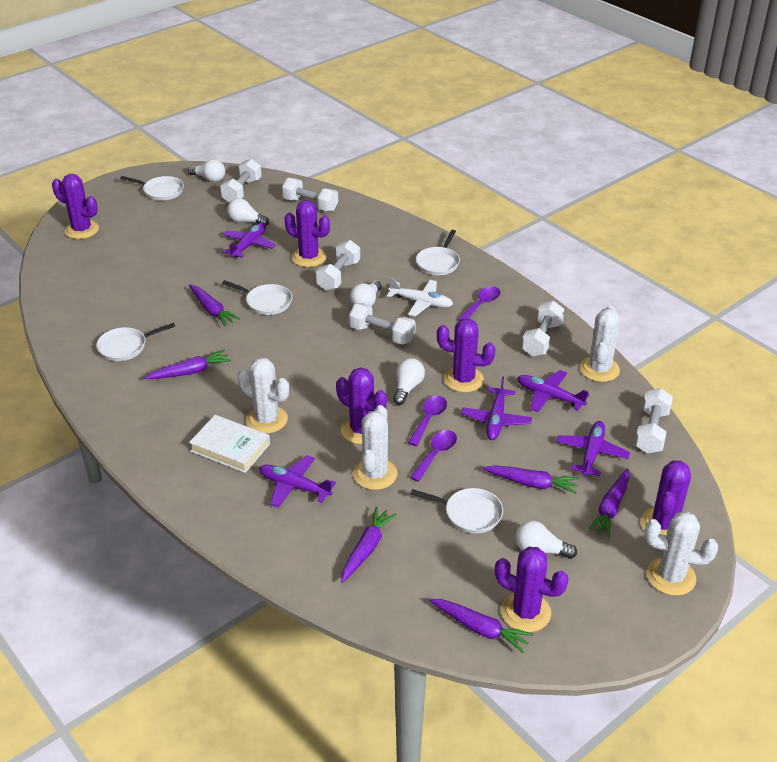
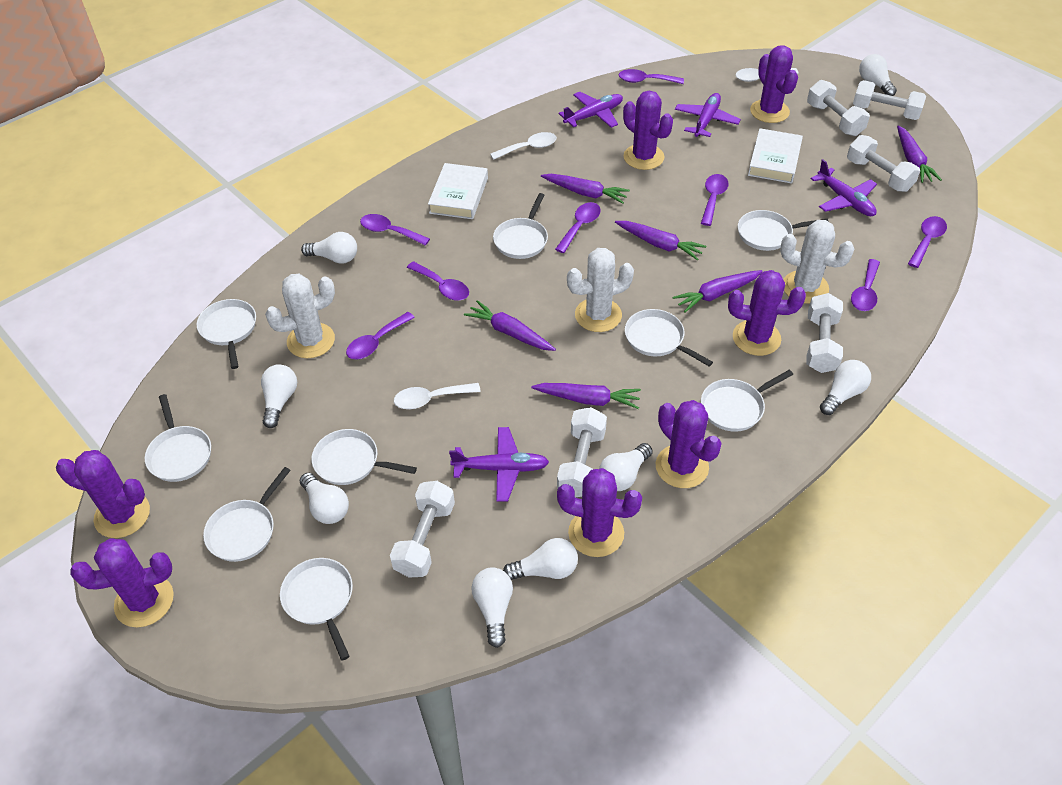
purple cactus: [52,174,99,239] [284,200,330,267] [336,367,387,444] [437,319,495,393] [495,547,569,632] [641,460,691,535] = 6 -> [56,450,150,538] [71,538,174,628] [557,468,642,557] [623,90,673,170] [656,400,722,488] [728,270,806,356] [750,45,798,123] = 7
purple plane: [222,223,276,258] [259,455,336,508] [461,376,532,440] [517,370,589,412] [557,421,630,476] = 5 -> [449,427,549,502] [559,92,623,128] [675,93,741,137] [811,159,877,216] = 4
purple spoon: [408,396,447,446] [410,430,457,482] [457,286,500,321] = 3 -> [346,312,415,359] [360,214,430,246] [407,261,469,301] [555,202,601,253] [619,69,684,84] [701,174,729,226] [851,259,880,311] [908,216,947,268] = 8
white book: [189,415,270,473] = 1 -> [428,163,488,219] [748,128,803,184] = 2
white cactus: [238,357,289,434] [353,405,397,490] [580,305,620,382] [644,511,718,596] = 4 -> [265,274,335,358] [567,248,634,332] [780,220,854,304] = 3
white light bulb: [188,159,225,182] [227,198,269,226] [350,280,382,306] [393,358,425,405] [515,520,577,559] = 5 -> [261,364,297,428] [300,473,349,524] [301,232,357,264] [472,567,513,648] [503,538,578,580] [599,443,653,491] [820,360,871,415] [859,54,897,96] = 8
white pan: [96,323,175,361] [120,176,184,201] [222,280,292,315] [411,488,503,534] [416,230,460,275] = 5 -> [145,394,211,482] [197,299,256,369] [203,467,291,562] [280,558,353,661] [311,429,417,485] [493,193,548,259] [625,309,713,367] [701,370,793,432] [738,210,829,251] = 9
white plane: [387,277,453,316] = 1 -> none = 0
white spoon: none = 0 -> [394,383,481,409] [490,132,557,160] [735,68,799,82] = 3

